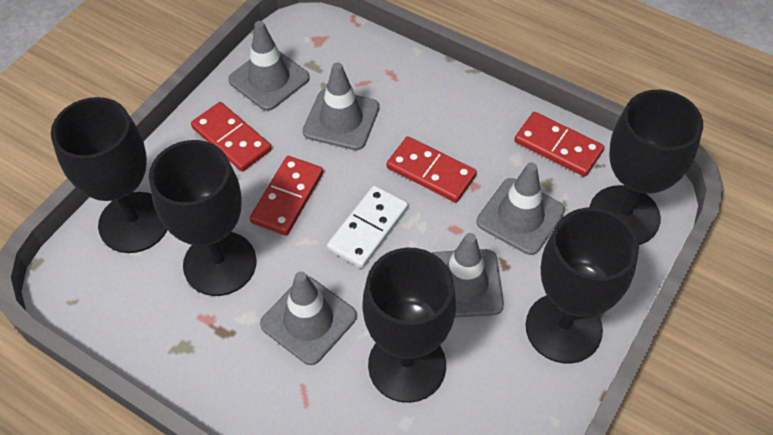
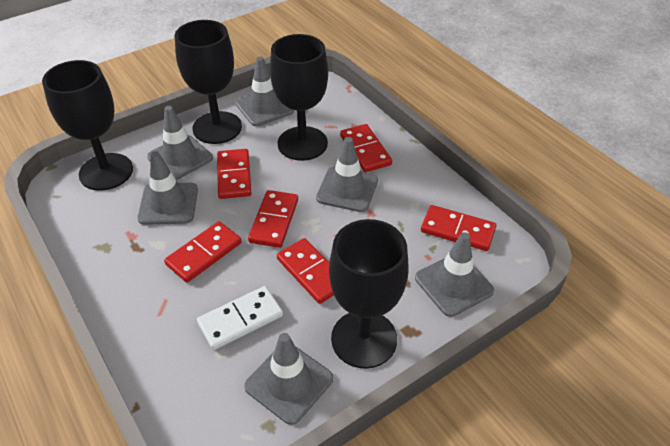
black goblet: [51,97,167,253] [149,140,257,296] [362,247,456,403] [525,208,639,363] [589,90,703,245] = 5 -> [42,60,133,191] [175,20,242,144] [270,34,328,161] [329,219,408,369] = 4
grey traffic cone: [228,21,310,111] [260,271,357,365] [302,62,379,150] [432,233,504,318] [477,162,565,255] = 5 -> [137,151,198,225] [147,106,213,180] [236,57,294,126] [244,333,333,425] [316,137,378,212] [415,232,494,317] = 6
red domino: [191,102,272,172] [250,156,323,236] [387,136,477,203] [514,112,604,177] = 4 -> [164,221,242,283] [217,149,252,199] [248,190,298,248] [277,238,334,304] [340,124,392,172] [421,205,496,251] = 6

